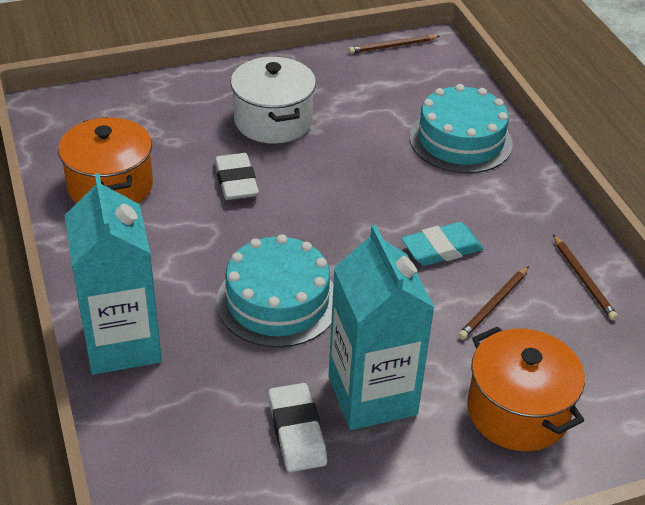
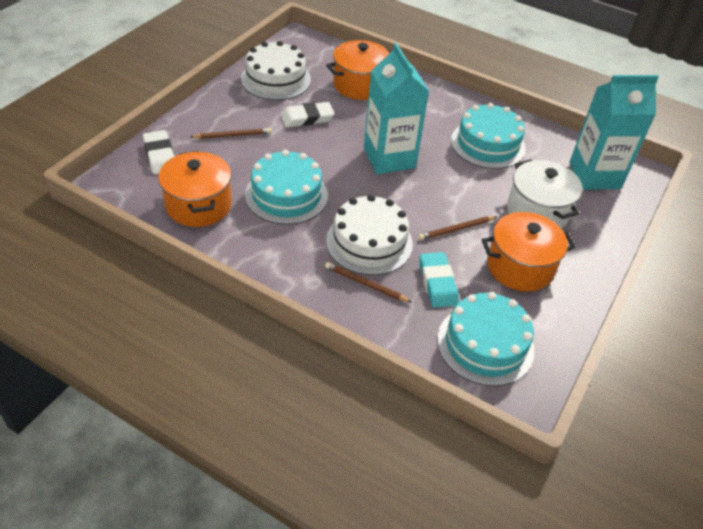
orange pot: [58,117,153,203] [467,326,585,451] = 2 -> [158,151,232,227] [326,40,391,100] [482,212,576,292] = 3
turquoise cake: [216,234,334,348] [409,84,513,173] = 2 -> [245,150,328,225] [437,292,535,386] [451,103,526,169] = 3
white cake: none = 0 -> [241,41,311,100] [326,195,413,275] = 2

